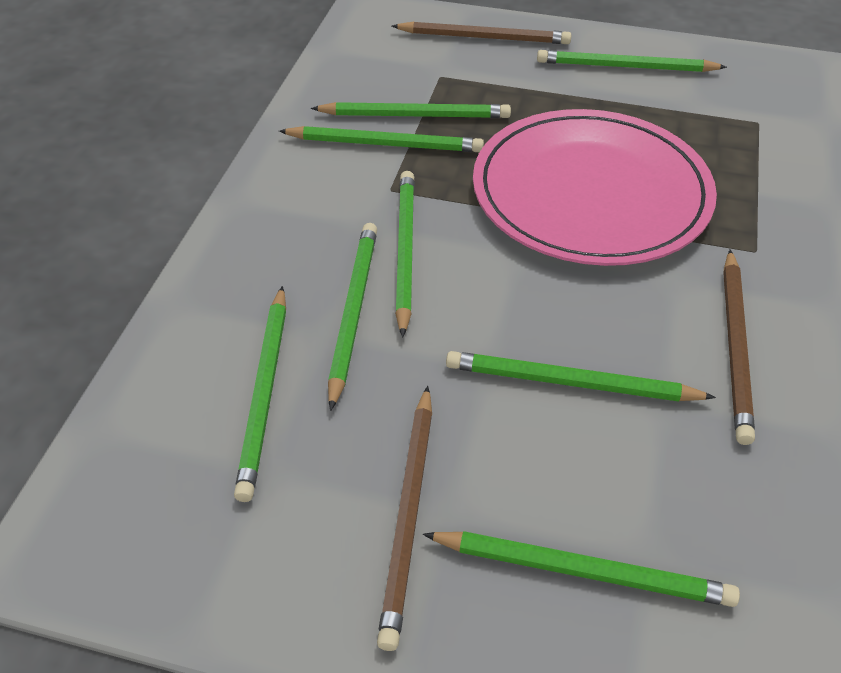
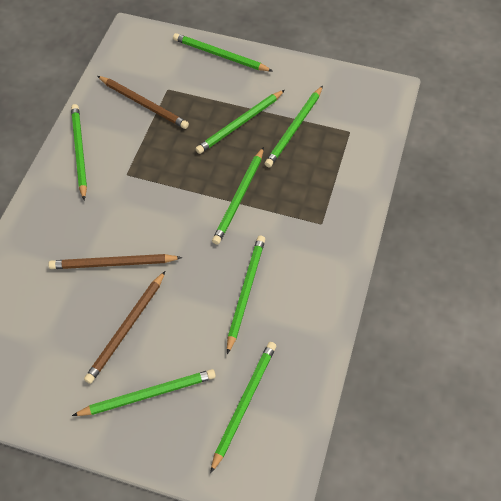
pink plate: [473,109,717,266] = 1 -> none = 0

